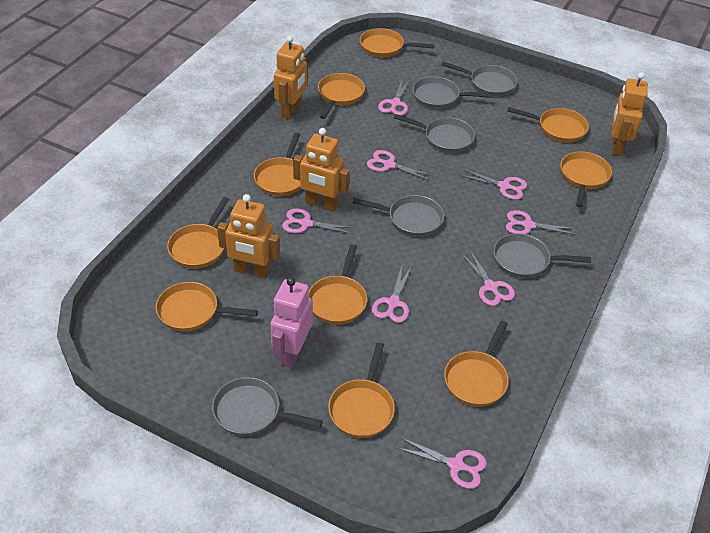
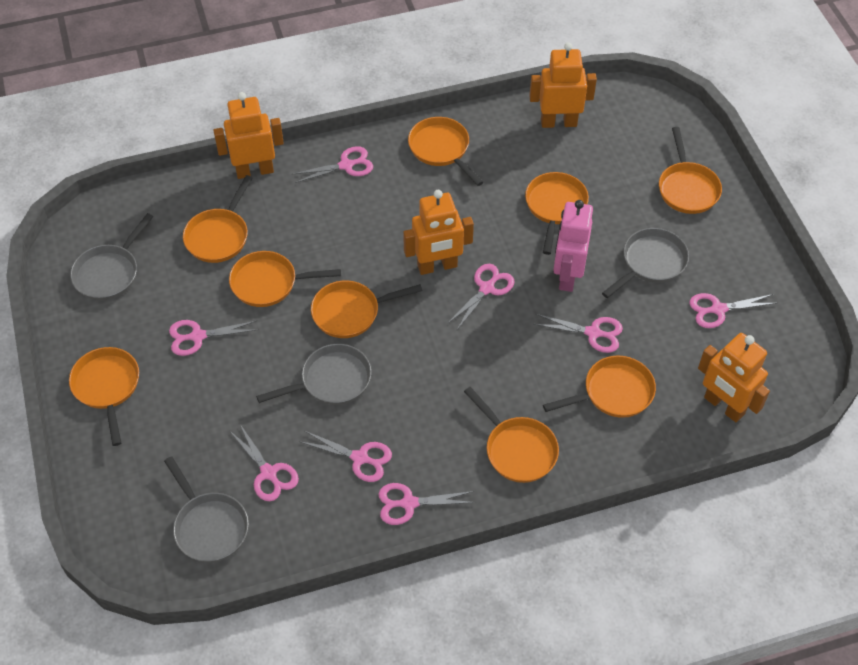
grey pan: [212,377,323,436] [353,195,444,237] [394,114,475,153] [413,76,493,109] [441,62,517,96] [494,233,591,278] = 6 -> [70,213,153,301] [164,456,249,563] [256,344,371,405] [602,228,689,298] = 4
orange pan: [156,282,258,332] [167,197,229,269] [254,132,301,196] [309,244,367,324] [318,73,365,119] [328,342,395,438] [360,28,434,57] [444,320,509,407] [507,107,589,142] [560,151,612,208] = 10 -> [69,347,139,446] [183,175,252,263] [229,251,341,307] [311,280,423,338] [408,117,484,186] [464,387,559,483] [525,172,589,255] [543,356,656,418] [659,127,722,214] = 9

